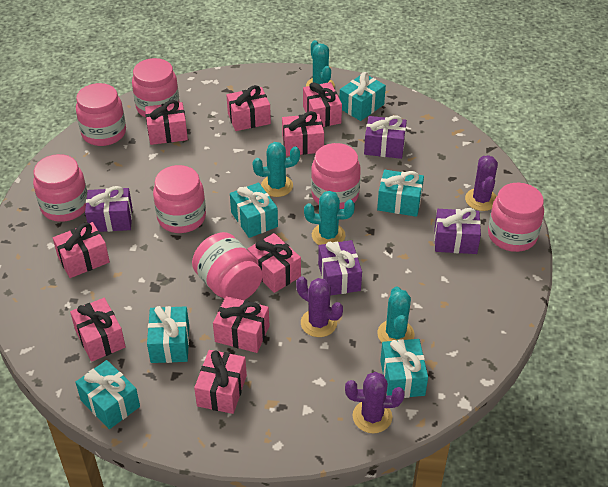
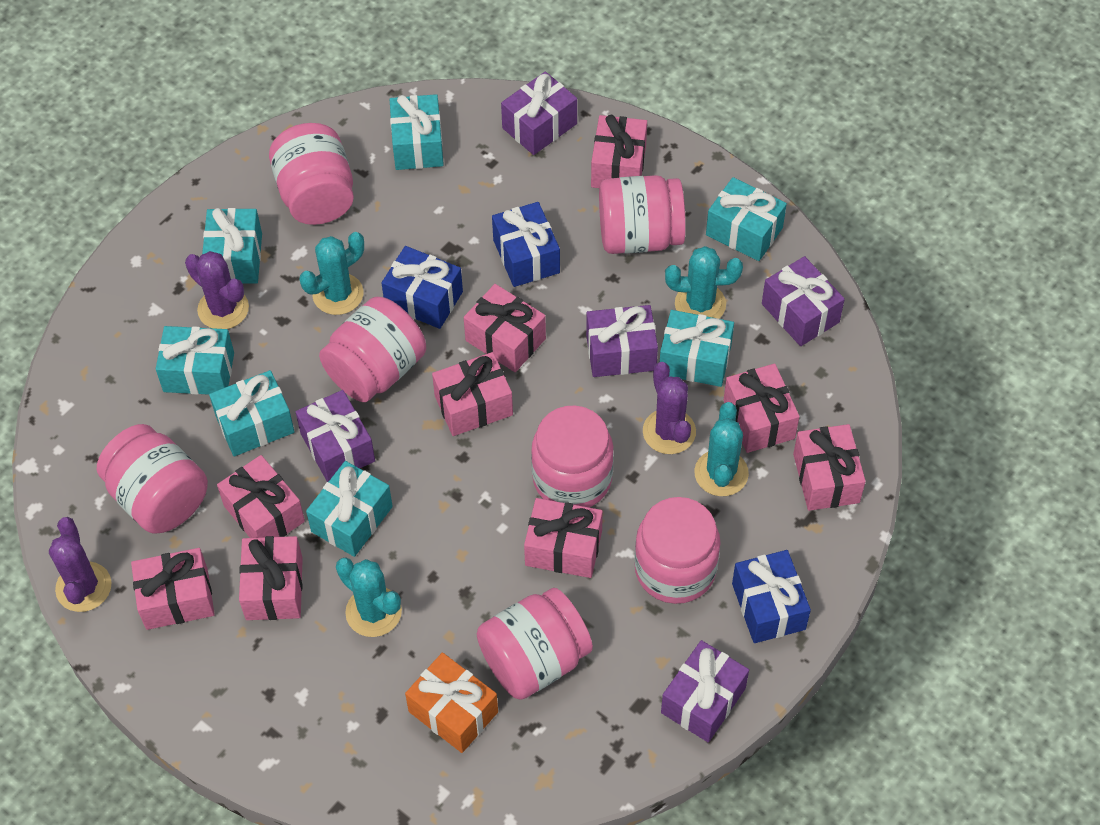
blue gift: none = 0 -> [382,246,463,329] [492,202,560,287] [732,550,811,643] = 3
orange gift: none = 0 -> [405,652,498,753] = 1
purple gift: [85,186,132,232] [318,240,362,296] [364,115,407,159] [434,208,481,254] = 4 -> [296,390,375,482] [501,72,577,155] [586,305,658,377] [661,640,749,742] [762,256,845,346] = 5
turquoise gift: [75,360,140,429] [147,306,189,363] [230,183,278,238] [339,72,386,121] [377,170,424,217] [380,339,428,398] = 6 -> [156,326,234,395] [202,208,262,284] [209,370,295,456] [306,461,393,557] [389,94,444,170] [660,310,734,387] [706,177,787,261] = 7

